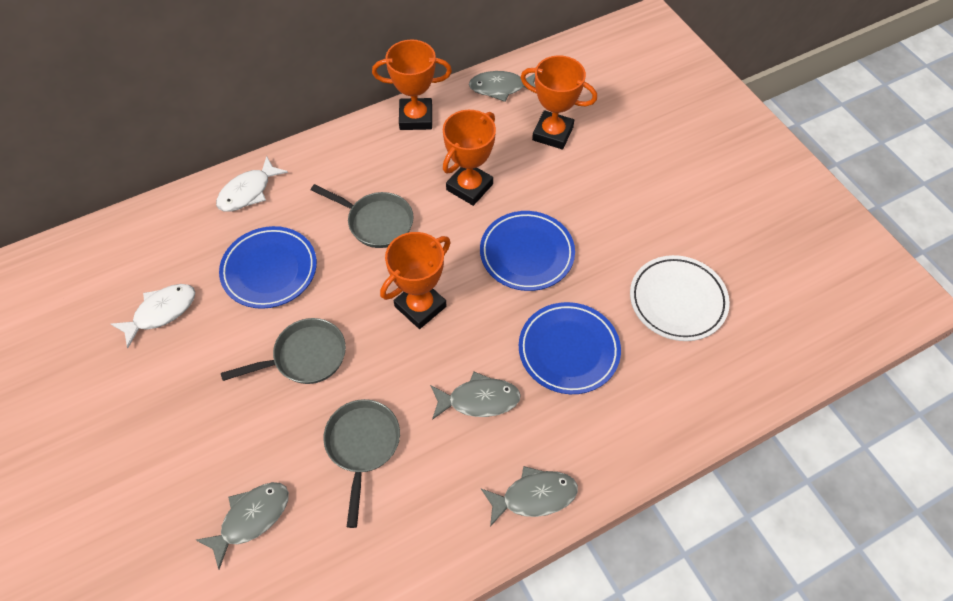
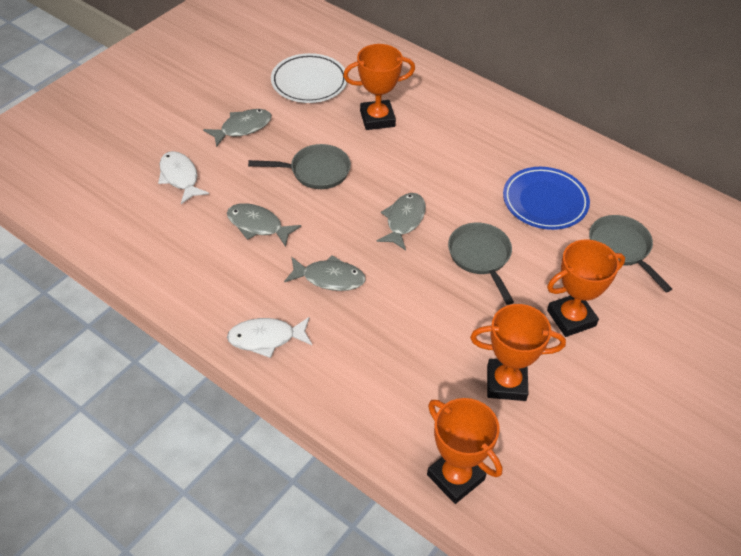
blue plate: [219,226,317,309] [480,211,575,291] [519,302,621,394] = 3 -> [503,167,590,230] = 1

